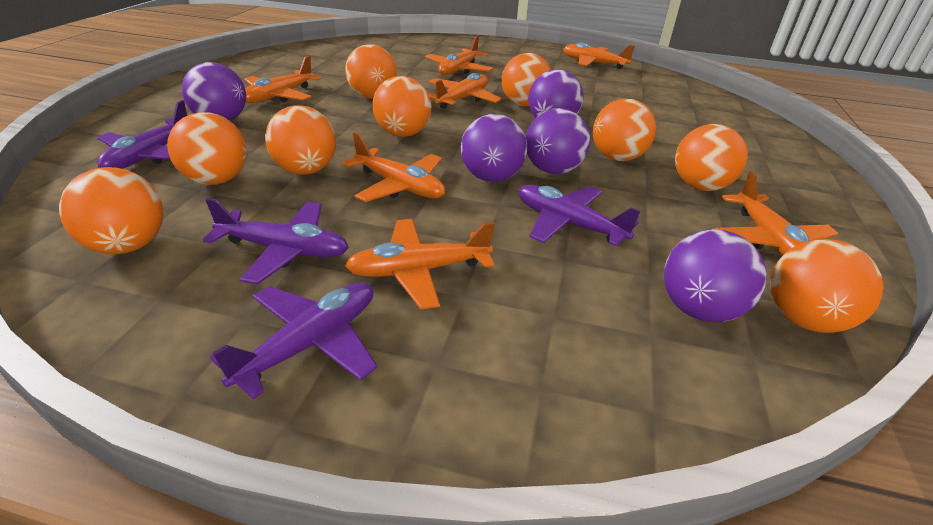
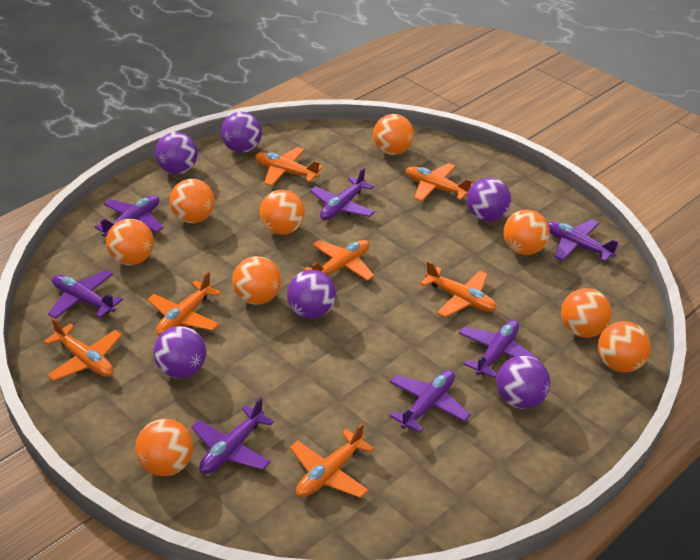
purple ball: [182,62,246,121] [461,114,527,182] [526,108,590,174] [528,69,583,118] [664,229,767,322] = 5 -> [153,326,206,378] [155,132,198,174] [221,112,262,153] [287,270,336,319] [467,178,511,222] [496,355,550,409] = 6
purple plane: [97,100,187,169] [203,198,349,285] [210,283,378,399] [518,185,641,246] = 4 -> [48,270,123,319] [95,195,164,237] [191,398,274,474] [310,168,375,220] [390,370,471,433] [459,320,539,378] [548,219,619,262] = 7

